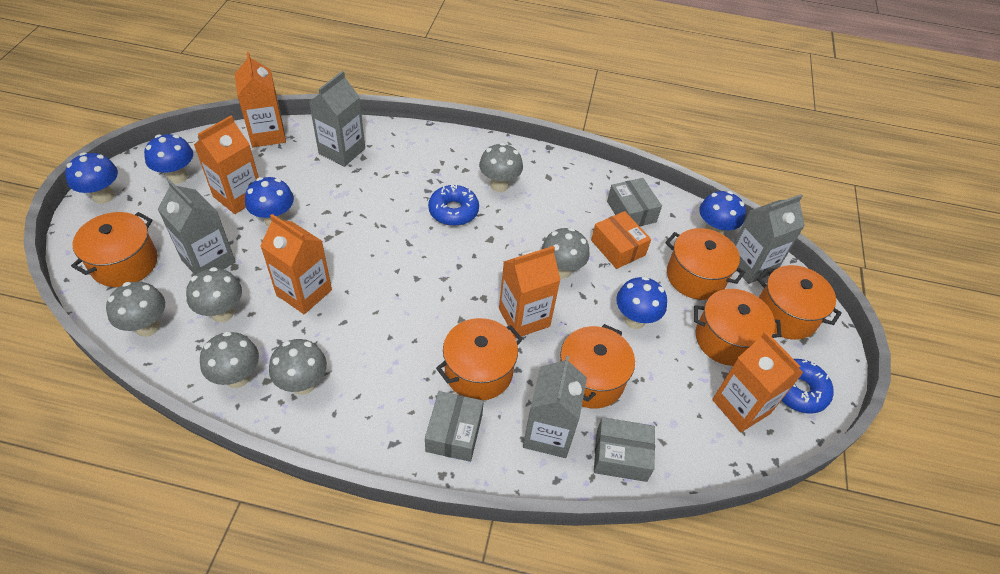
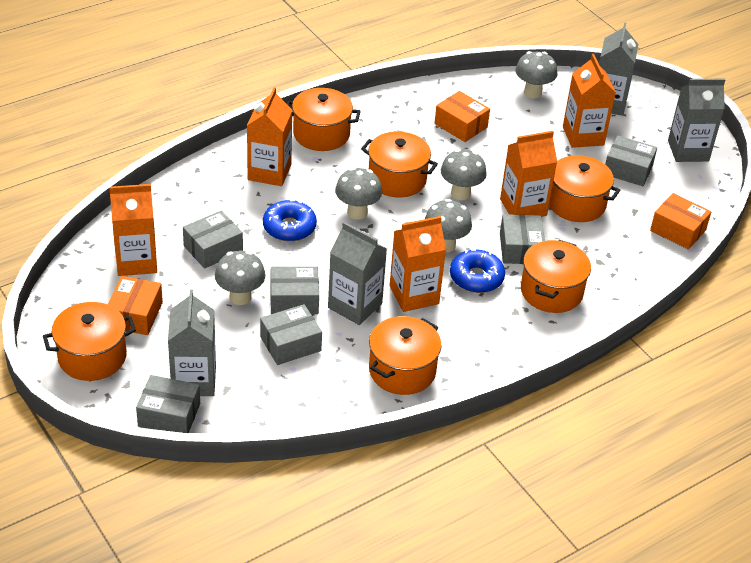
blue mushroom: [65,152,118,204] [144,134,193,184] [245,177,294,227] [616,276,667,329] [699,191,746,234] = 5 -> none = 0
grey box: [425,391,484,462] [594,417,655,482] [607,178,662,226] = 3 -> [136,375,200,433] [183,210,243,269] [260,304,322,365] [271,266,319,314] [500,214,545,264] [605,135,657,186] = 6
grey mushroom: [106,282,165,337] [186,267,242,322] [200,331,259,388] [269,339,327,395] [479,143,523,192] [542,228,590,279] = 6 -> [215,251,266,305] [335,167,382,220] [425,199,472,252] [441,149,487,200] [515,51,557,98] = 5
orange box: [591,211,651,269] = 1 -> [108,276,163,335] [434,91,490,142] [650,193,711,250] = 3

